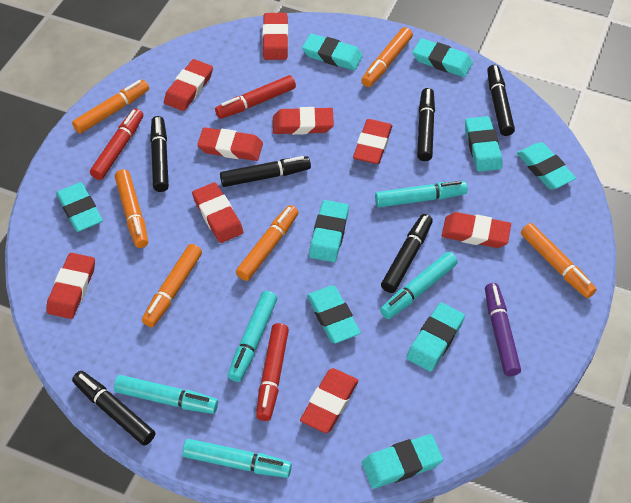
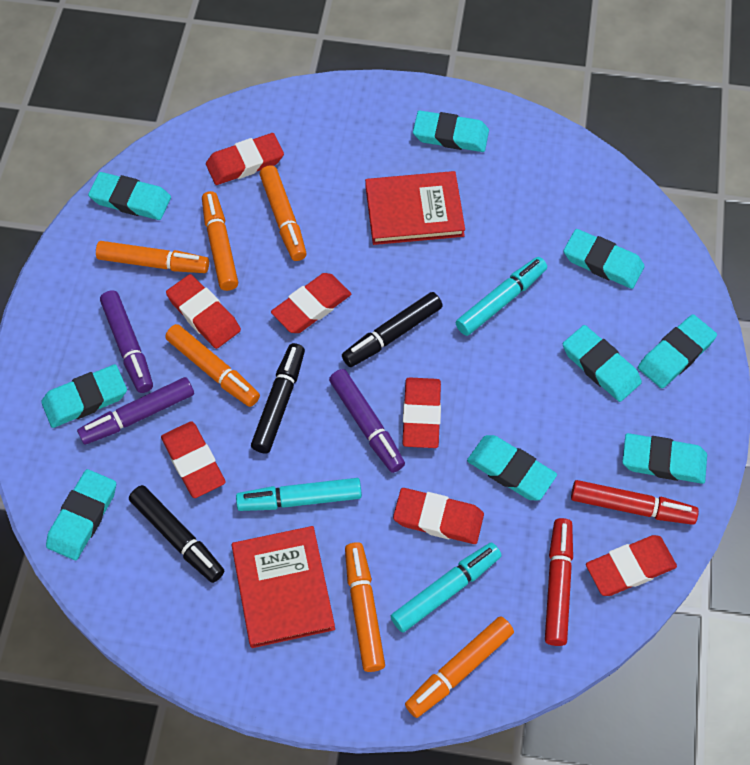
black marker: [72,371,155,446] [150,116,169,192] [220,156,311,187] [381,214,433,293] [417,88,435,161] [487,65,515,136] = 6 -> [129,485,225,583] [251,343,305,454] [342,292,443,367] = 3
purple marker: [485,283,521,376] = 1 -> [77,377,194,445] [100,291,153,393] [329,369,405,473] = 3
red book: none = 0 -> [232,526,335,648] [365,171,465,245] = 2
red eraser: [46,253,95,319] [164,59,213,111] [192,182,243,243] [197,127,263,161] [263,13,288,60] [273,107,334,135] [300,368,358,433] [353,119,392,164] [442,212,511,248] = 9 -> [161,421,226,498] [166,274,241,349] [206,133,284,185] [271,273,351,333] [393,488,484,544] [403,377,441,448] [586,535,677,596] = 7
red marker: [90,108,143,180] [215,75,296,119] [256,323,289,421] = 3 -> [545,518,573,646] [571,480,699,525] = 2
turquoise marker: [114,375,218,414] [182,439,292,478] [228,291,277,382] [375,181,468,207] [380,252,458,319] = 5 -> [236,478,362,511] [391,542,501,633] [455,257,547,336] = 3

